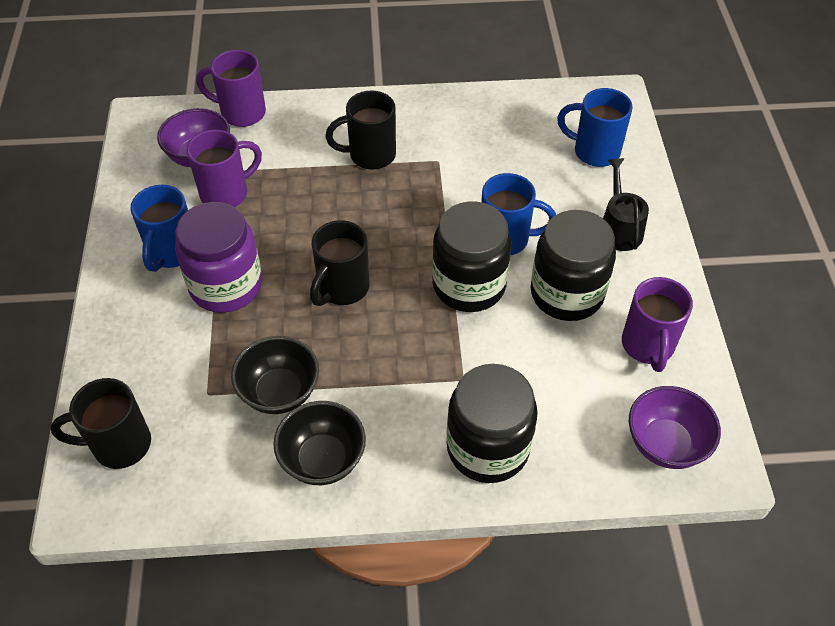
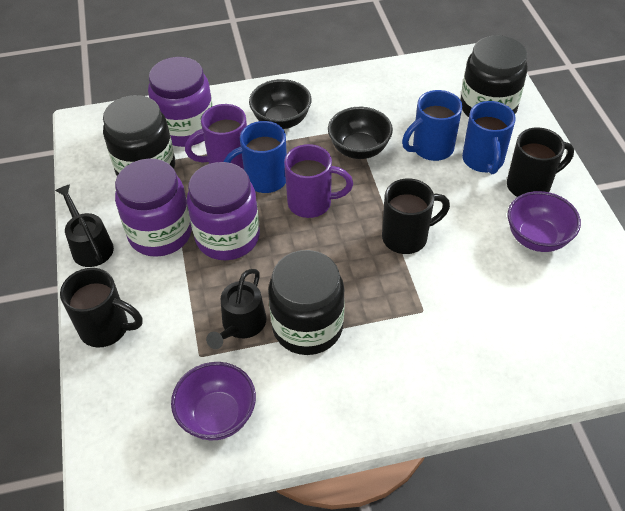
black watering can: [603,158,649,251] = 1 -> [55,184,114,267] [206,269,267,349] = 2
purple jar: [175,202,262,313] = 1 -> [115,159,192,257] [148,57,213,147] [187,162,260,260] = 3
purple mug: [187,130,262,207] [196,50,266,127] [622,277,693,372] = 3 -> [185,104,247,169] [284,144,353,218] = 2

